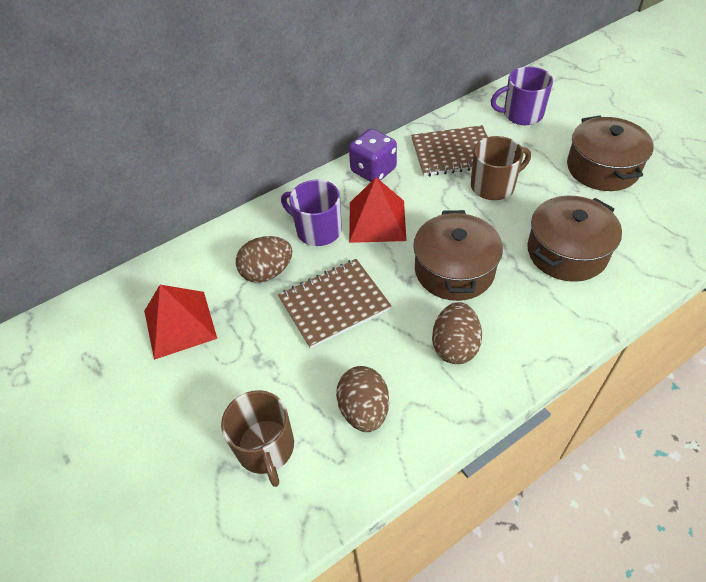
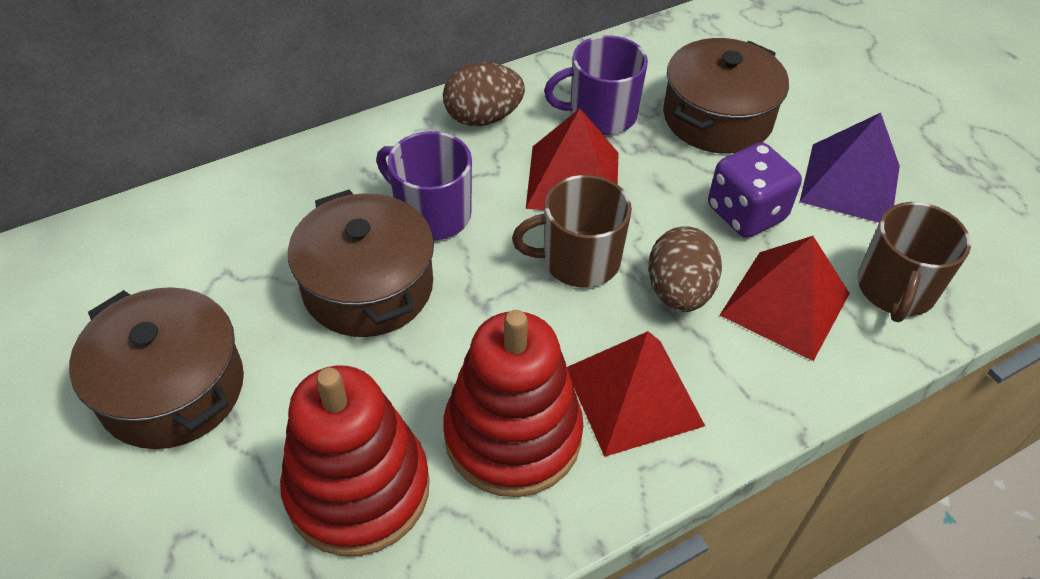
brown egg: [236,236,292,283] [336,366,389,432] [432,302,482,364] = 3 -> [443,63,525,126] [648,227,722,312] = 2
brown notebook: [278,259,391,349] [411,125,488,176] = 2 -> none = 0
purple pyramid: none = 0 -> [800,113,900,223] = 1
red pyramid: [144,285,217,360] [349,177,407,243] = 2 -> [526,108,619,210] [567,331,705,457] [720,236,850,361] = 3
red stacking toy: none = 0 -> [280,366,430,556] [443,310,583,497] = 2

